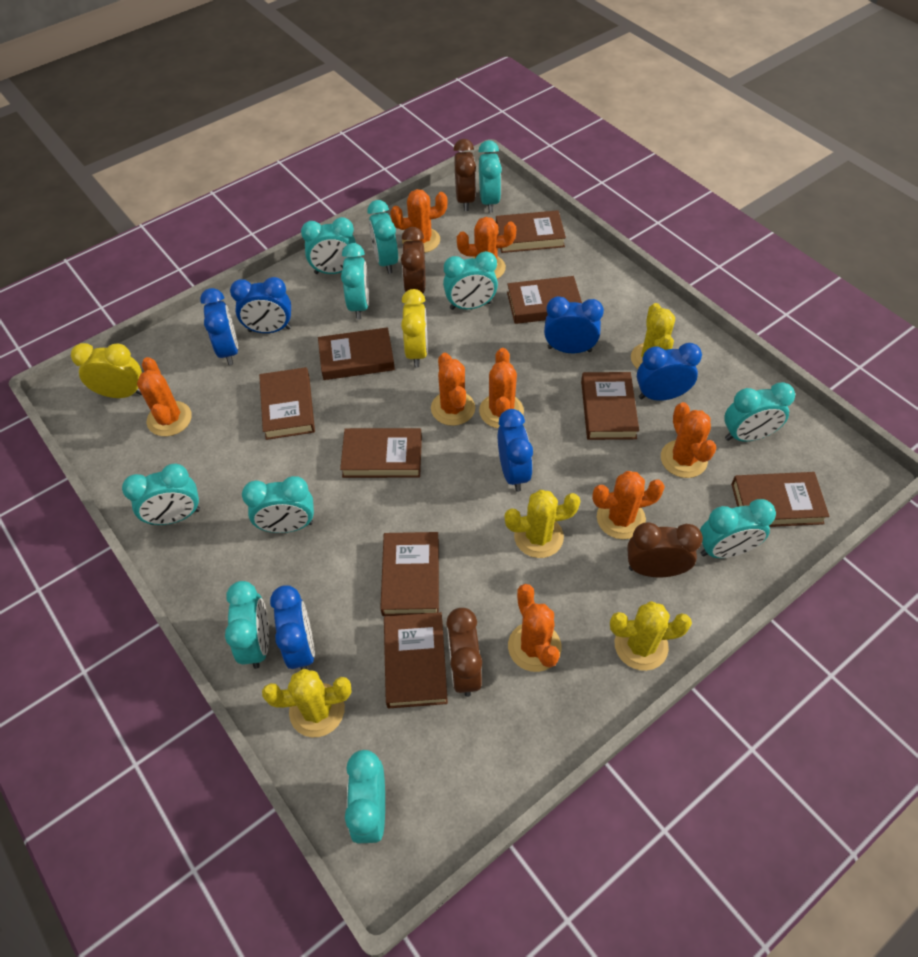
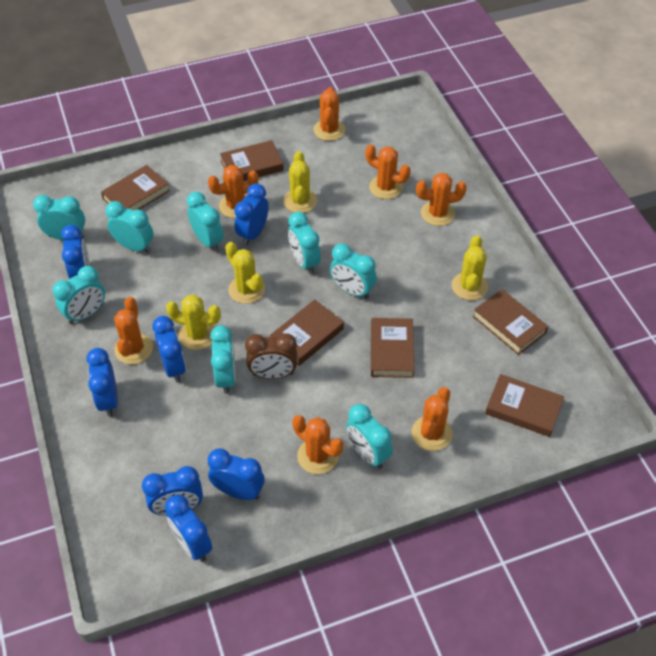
blue clock: [200,288,238,365] [230,277,291,333] [270,585,315,670] [498,409,533,492] [544,296,604,353] [637,343,702,401] = 6 -> [61,225,90,279] [86,348,118,417] [142,466,203,516] [152,316,186,383] [165,495,212,562] [208,448,265,500] [234,183,269,245] = 7
brown book: [259,367,315,440] [318,327,395,380] [340,428,422,478] [380,532,439,616] [384,612,448,709] [496,210,566,253] [507,276,582,324] [581,372,639,440] [731,472,830,527] = 9 -> [101,165,170,211] [220,140,284,181] [270,299,344,366] [371,318,415,378] [473,289,548,355] [485,374,564,437] = 6
brown clock: [401,227,425,293] [446,608,482,697] [453,139,476,211] [627,522,703,577] = 4 -> [245,333,298,379] = 1
orange cactus: [137,357,192,436] [390,189,448,253] [431,353,475,426] [457,217,516,279] [479,348,524,428] [508,584,562,672] [592,471,665,539] [661,402,716,478] = 8 -> [114,297,153,364] [208,165,258,218] [292,415,343,474] [313,87,345,141] [365,144,411,199] [412,387,453,451] [416,173,467,226] = 7
turquoise clock: [122,464,200,525] [225,581,269,669] [242,476,314,533] [301,217,356,274] [341,243,369,320] [345,750,385,844] [367,200,398,274] [443,251,498,310] [478,140,502,213] [700,499,776,558] [724,382,795,441] = 11 -> [33,195,85,240] [53,266,105,324] [106,201,154,253] [187,192,224,252] [210,325,236,394] [288,212,321,274] [330,243,377,299] [346,404,393,469] = 8
yellow clock: [71,343,142,398] [401,289,428,368] = 2 -> none = 0

